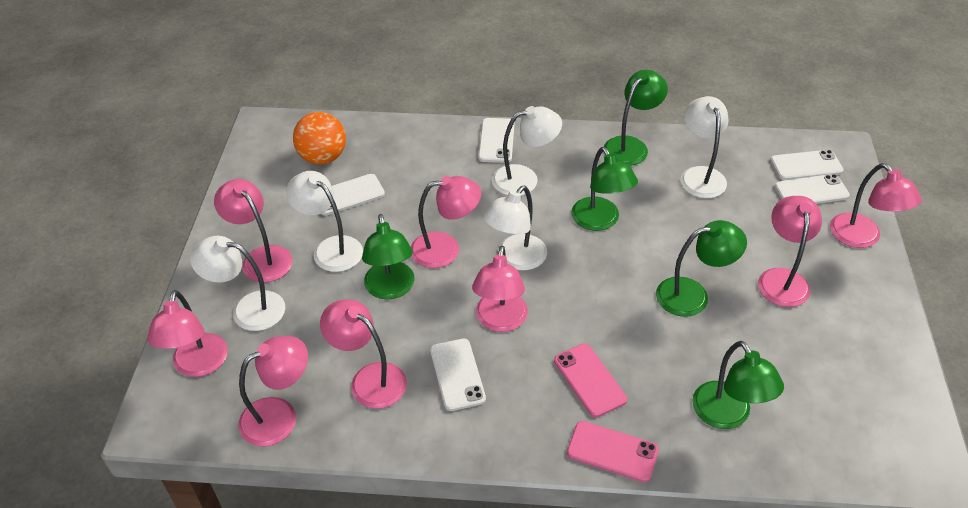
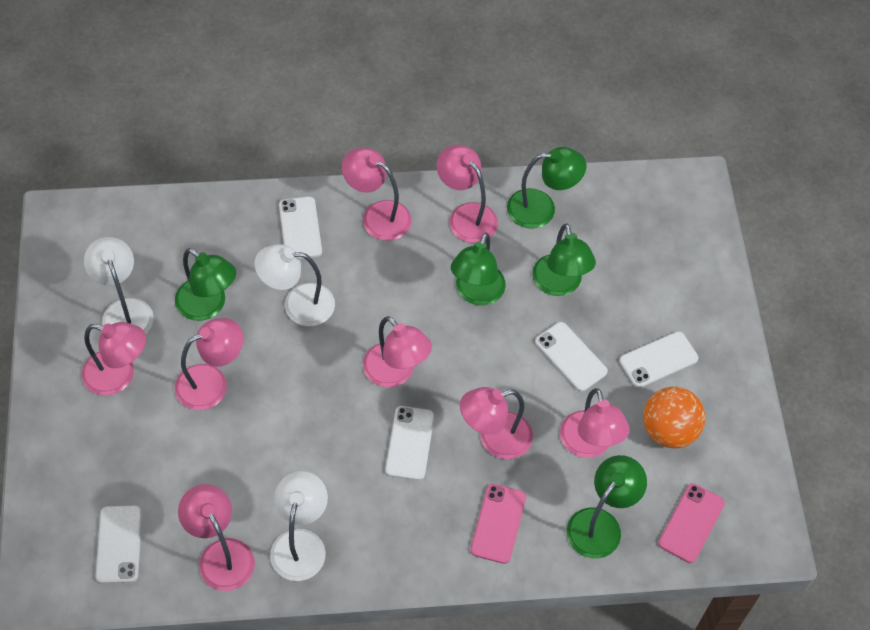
white lamp: [190,236,285,331] [286,171,363,272] [483,186,547,270] [492,106,562,196] [680,96,728,198] = 5 -> [84,237,154,334] [255,244,335,326] [270,471,328,581] = 3

